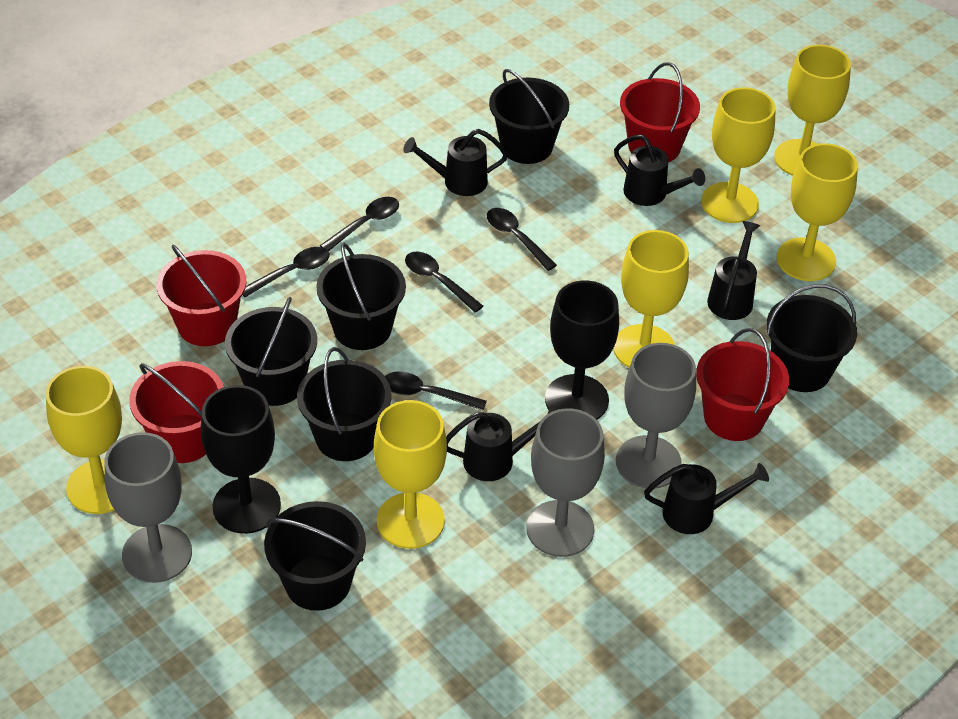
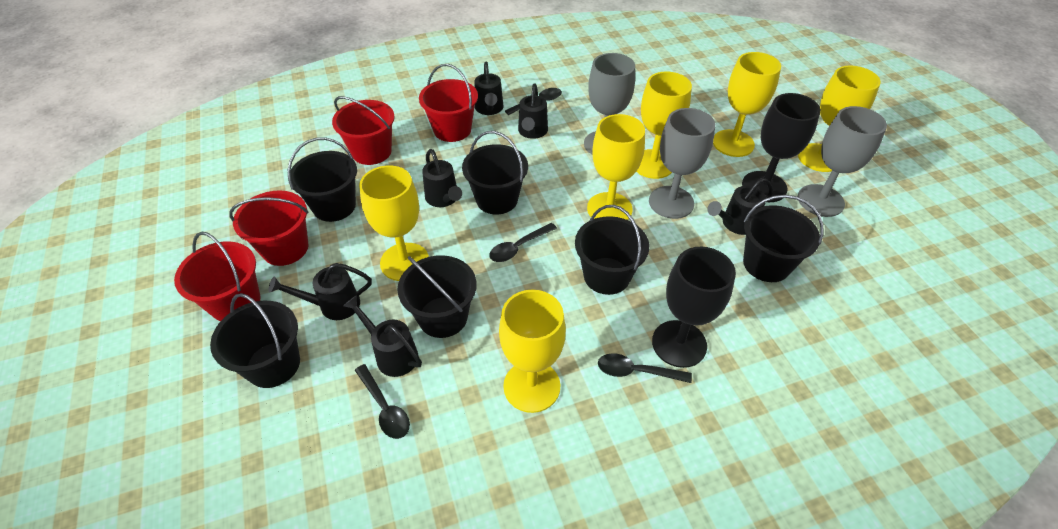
black spoon: [243,247,330,297] [320,197,399,251] [385,371,487,410] [405,252,483,313] [487,208,557,271] = 5 -> [355,364,410,439] [489,223,557,262] [505,88,562,115] [598,353,692,383] = 4
black watering can: [403,129,508,196] [446,405,557,481] [614,135,705,206] [644,463,769,534] [707,221,760,320] = 5 -> [268,263,372,320] [343,295,422,377] [422,149,462,207] [474,62,503,115] [518,83,548,139] [707,178,773,235] = 6

